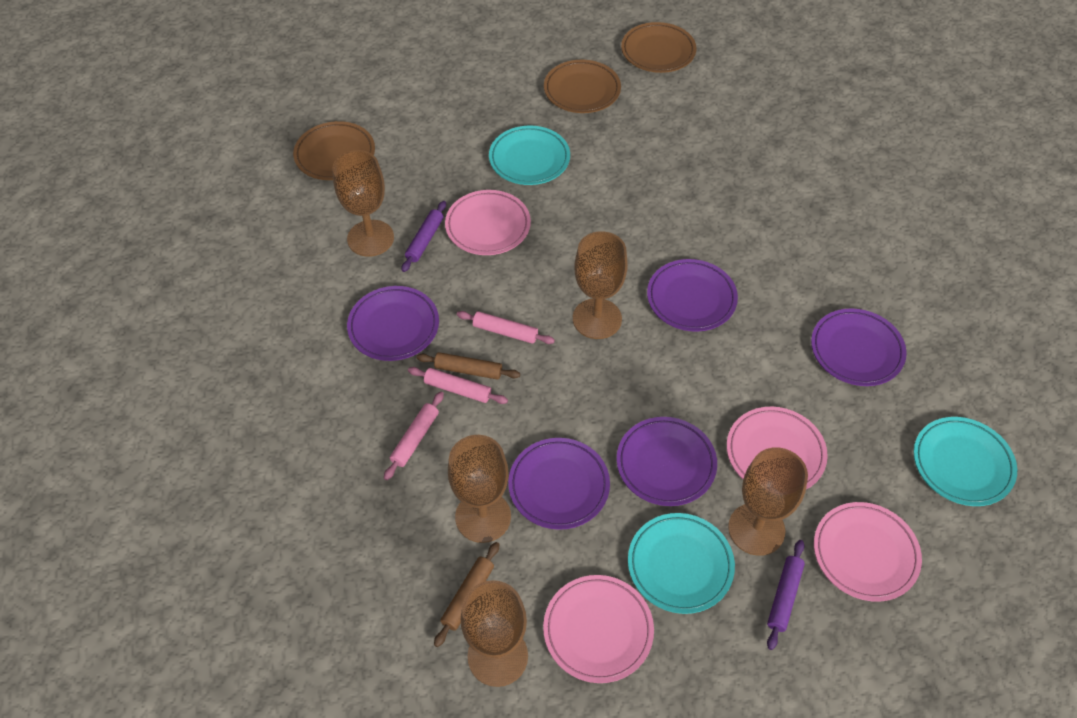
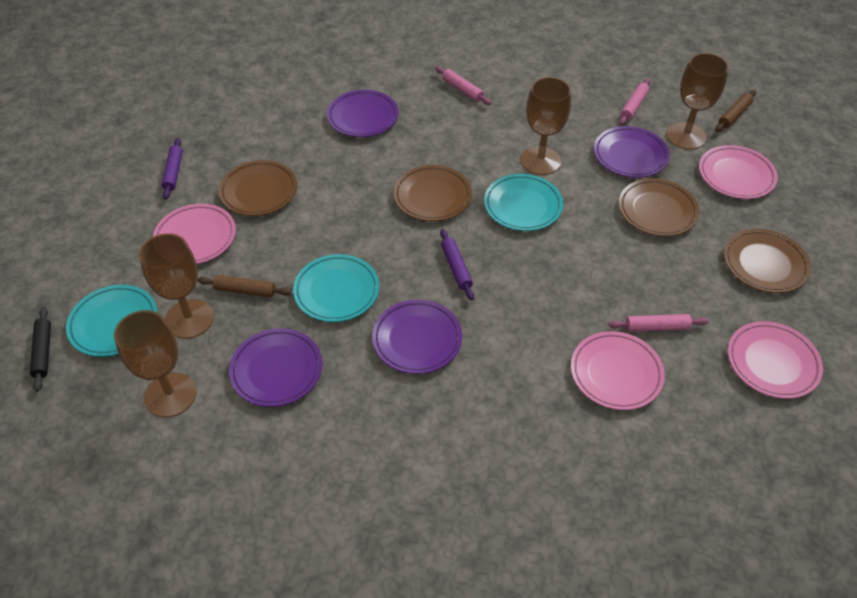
black rolling pin: none = 0 -> [30,307,51,392] = 1
brown goblet: [333,150,394,257] [448,435,511,543] [461,580,528,687] [573,231,628,339] [728,447,808,556] = 5 -> [114,310,197,418] [139,233,214,339] [520,77,571,175] [666,53,729,150] = 4
brown plate: [293,121,375,180] [544,60,621,113] [621,22,696,73] = 3 -> [219,160,297,216] [394,165,472,221] [619,178,699,236] [724,229,811,293] = 4
purple plate: [347,286,439,361] [508,438,610,530] [617,417,717,506] [647,259,738,332] [811,308,907,386] = 5 -> [229,328,322,407] [327,90,399,137] [372,300,462,374] [594,126,670,178] = 4

